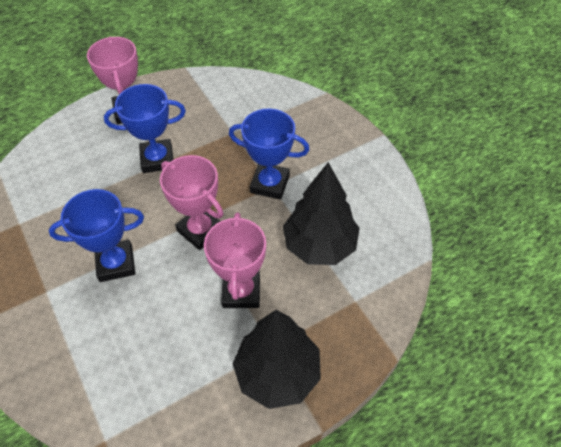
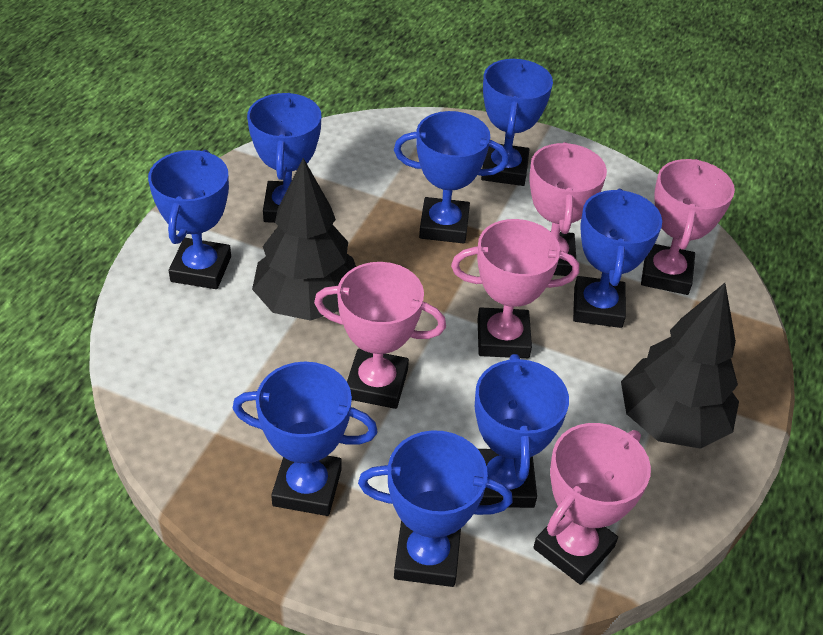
blue trophy: [49,189,144,282] [104,84,186,173] [229,108,310,200] = 3 -> [148,150,231,289] [233,362,378,516] [247,93,321,223] [358,430,513,587] [394,111,509,243] [475,354,569,508] [481,59,553,186] [573,189,662,328] = 8
pink trophy: [87,37,138,124] [160,155,224,250] [204,212,266,308] = 3 -> [314,262,446,409] [451,219,579,358] [529,142,607,276] [533,423,651,585] [641,159,735,295] = 5

